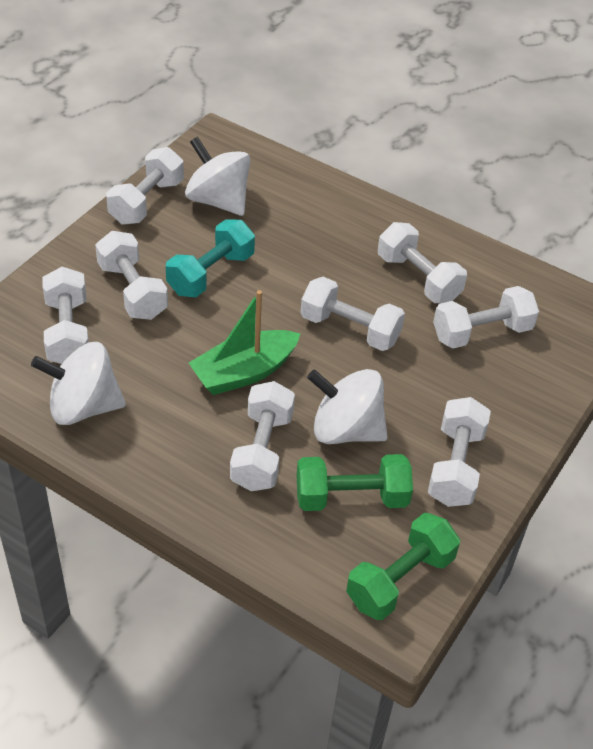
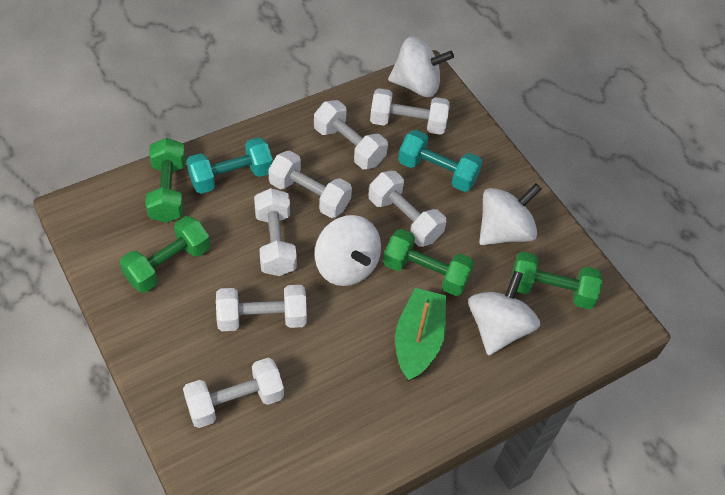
green dumbbell: [297,454,413,511] [346,513,460,620] = 2 -> [120,216,210,293] [145,138,186,223] [383,229,474,296] [511,251,602,309] = 4
turquoise dumbbell: [166,219,255,297] = 1 -> [186,137,273,194] [398,130,483,192] = 2
white dumbbell: [42,267,89,364] [95,231,168,320] [106,147,184,225] [230,381,295,491] [301,277,405,351] [378,222,467,303] [428,397,491,507] [433,286,539,349] = 8 -> [183,358,284,428] [216,285,307,331] [254,188,297,276] [268,150,352,218] [314,100,388,169] [369,171,446,247] [370,88,450,135] = 7
white spinning top: [31,342,126,425] [185,137,250,216] [307,369,388,444] = 3 -> [315,215,381,286] [388,36,454,97] [468,271,540,356] [479,183,542,245] = 4

